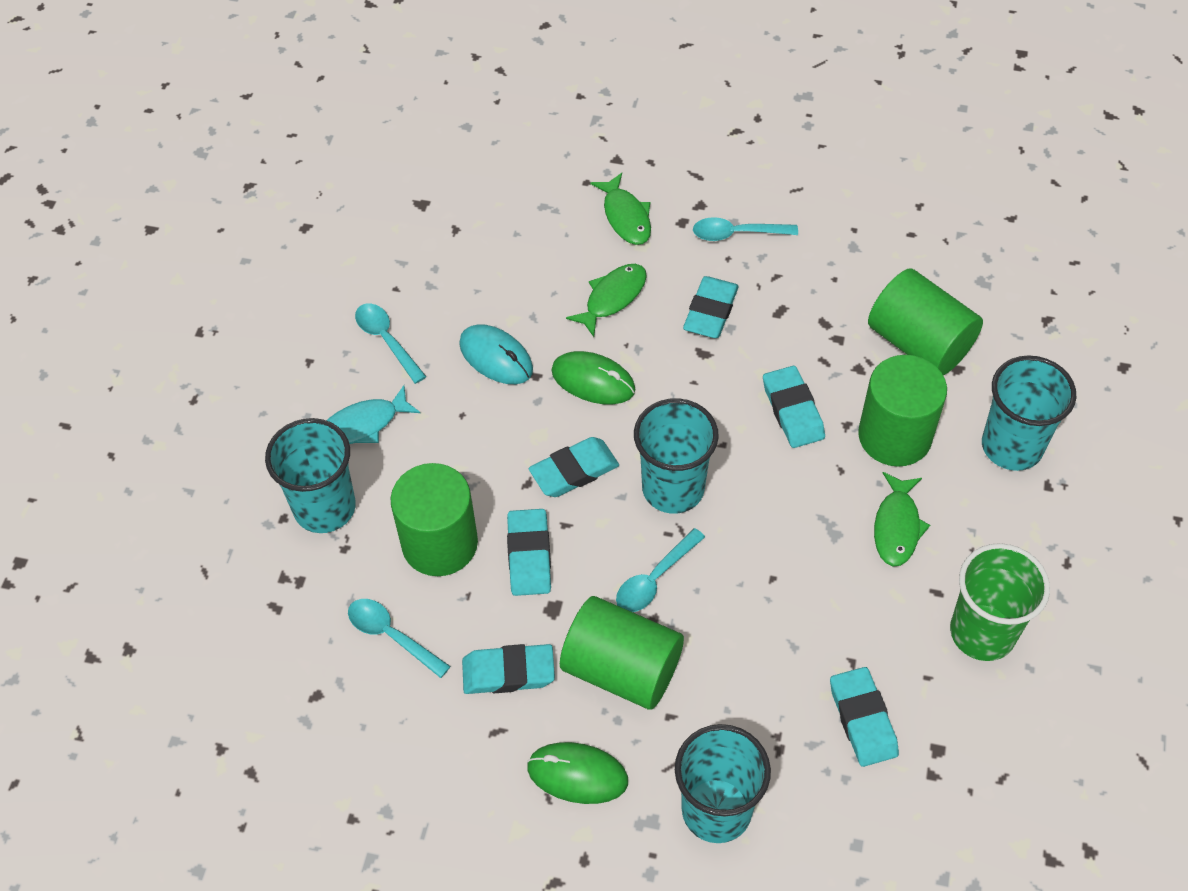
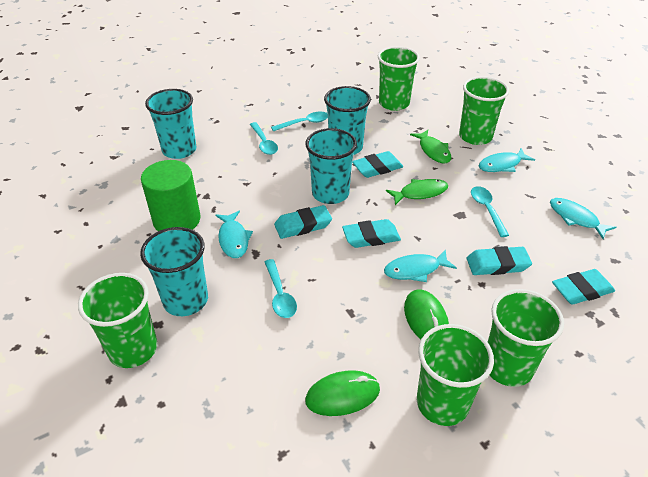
green cup: [950,543,1050,661] = 1 -> [78,273,157,368] [378,46,420,111] [417,324,494,426] [459,76,509,145] [488,289,564,387] = 5
green cylinder: [391,463,478,576] [560,596,684,710] [858,355,947,467] [868,268,983,376] = 4 -> [141,160,200,231] = 1
green fish: [566,264,647,337] [590,173,651,245] [874,472,930,566] = 3 -> [386,179,448,205] [410,130,451,163] = 2
turquoise eraser: [462,644,555,694] [507,509,551,596] [529,437,619,497] [683,276,739,338] [763,366,825,448] [830,667,899,767] = 6 -> [274,205,332,239] [342,219,401,248] [352,151,403,178] [467,246,532,275] [552,269,615,305] = 5
turquoise fish: [327,385,420,444] = 1 -> [216,211,253,258] [384,250,457,282] [479,148,535,172] [550,198,616,239] = 4
turquoise mouse: [459,324,533,384] = 1 -> none = 0

